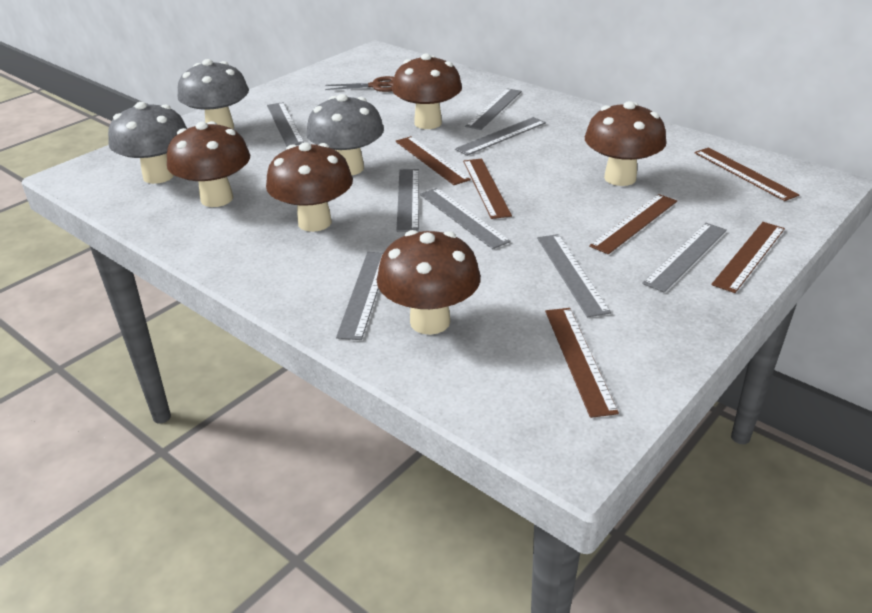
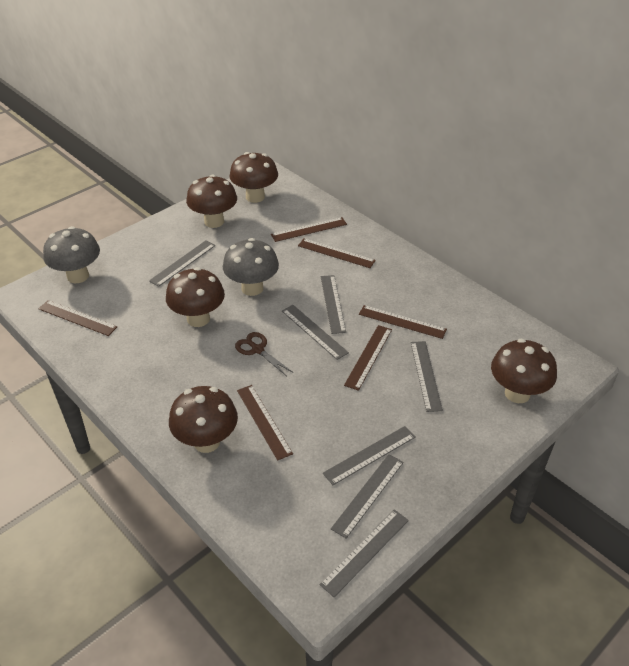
grey mushroom: [108,102,187,184] [178,59,249,129] [306,94,384,175] = 3 -> [43,226,100,283] [223,238,279,296] = 2
grey ruler: [267,102,304,147] [336,252,383,340] [396,169,419,232] [420,188,511,249] [455,117,546,156] [465,88,522,130] [537,234,611,317] [642,223,727,293] = 8 -> [149,240,215,287] [282,305,349,360] [319,509,409,597] [321,275,346,334] [323,426,416,485] [331,454,404,538] [411,341,443,412] = 7

